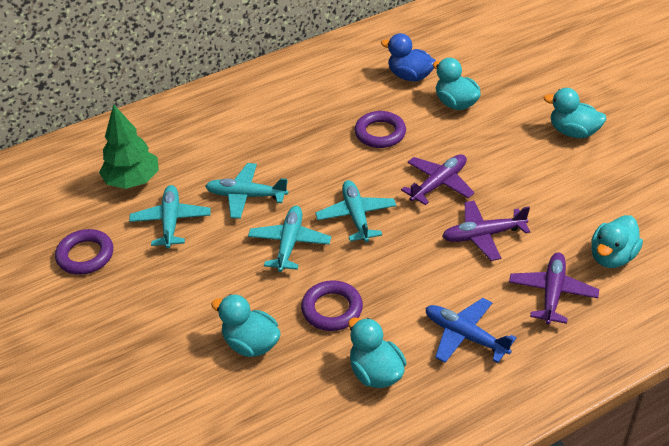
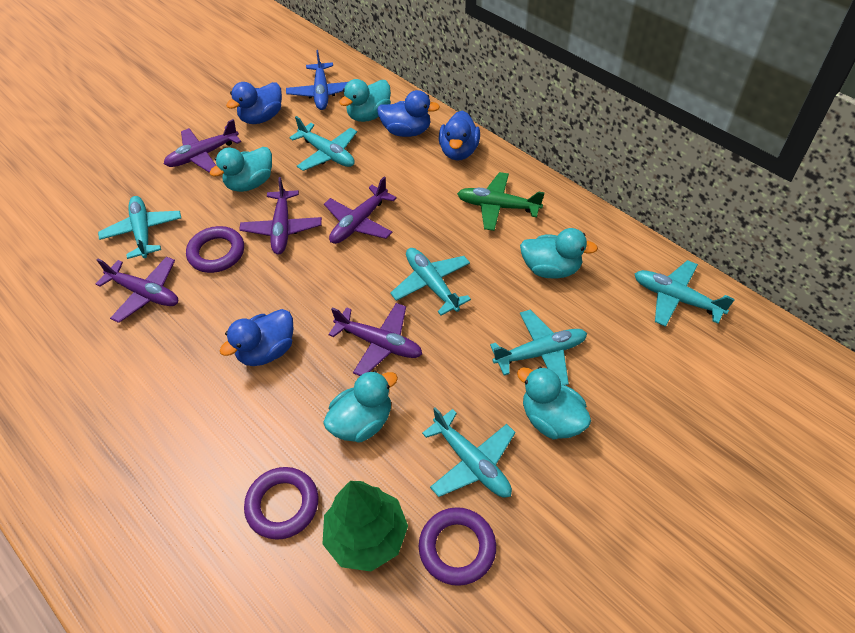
blue duck: [381,33,436,81] = 1 -> [220,309,293,366] [226,82,282,124] [377,90,440,137] [439,111,480,160] = 4
green plane: none = 0 -> [457,172,545,231] = 1
purple plane: [401,154,475,205] [442,201,530,261] [509,252,599,325] = 3 -> [96,257,178,323] [164,119,241,172] [239,177,322,255] [324,177,397,244] [328,303,422,376] = 5
turquoise plane: [129,185,211,249] [205,163,288,219] [248,206,331,272] [315,180,397,242] = 4 -> [98,196,181,259] [290,116,357,171] [390,248,471,316] [422,407,516,498] [490,310,587,385] [635,260,735,327] = 6

